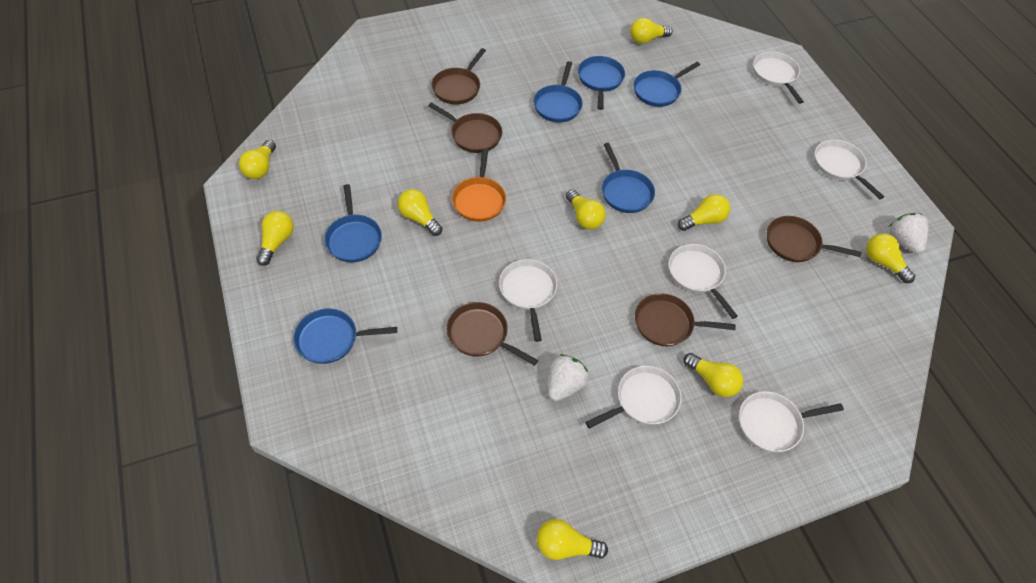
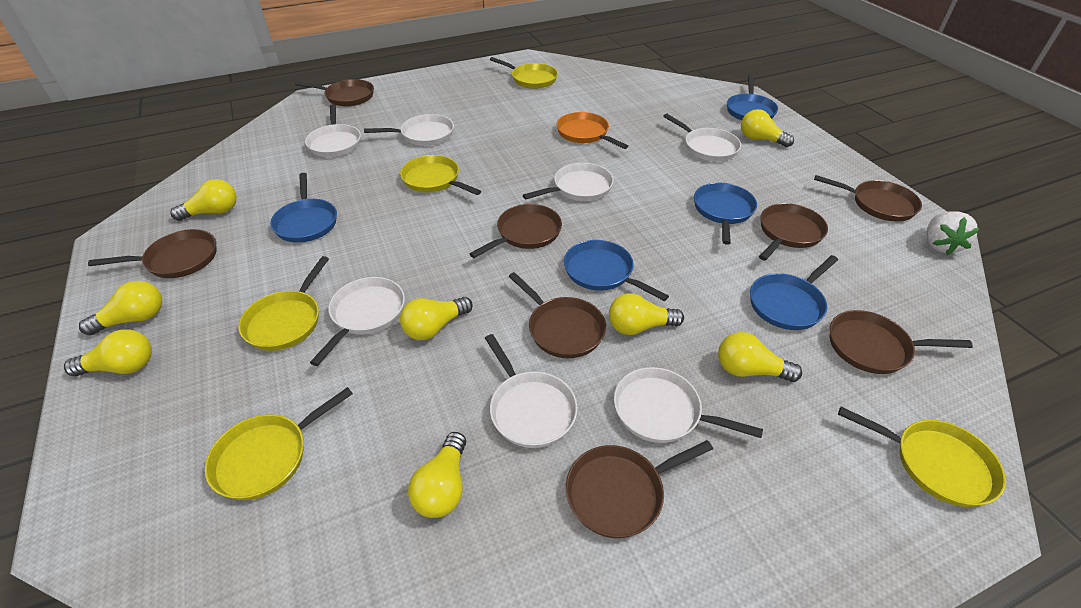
blue pan: [294,309,397,364] [324,184,382,262] [534,61,583,122] [578,56,625,110] [602,143,655,213] [634,62,700,107] = 6 -> [270,173,337,243] [564,240,669,301] [694,183,757,245] [727,76,778,120] [750,255,838,330] = 5
brown pan: [428,102,502,153] [431,48,486,105] [447,302,538,366] [635,293,736,346] [767,216,861,262] = 5 -> [88,229,216,278] [295,79,374,107] [469,204,562,258] [508,272,606,358] [566,440,713,538] [759,203,828,261] [814,175,922,221] [830,310,973,374] = 8
white pan: [499,259,557,342] [585,366,682,429] [669,244,738,319] [739,391,844,452] [753,52,804,104] [814,140,884,199] = 6 -> [305,104,361,157] [310,277,405,366] [364,114,454,146] [485,334,578,448] [523,163,614,201] [614,367,763,443] [663,114,741,161] = 7
white strawberry: [548,354,589,401] [889,213,929,254] = 2 -> [926,211,979,255] = 1
yellow light bulb: [239,140,276,179] [256,211,294,266] [397,189,442,236] [537,519,608,560] [566,190,606,230] [630,18,673,44] [678,194,730,231] [684,353,744,397] [866,234,915,283] = 9 -> [64,329,152,376] [79,281,162,335] [170,179,237,221] [400,297,473,340] [408,432,466,518] [609,293,684,335] [718,332,802,382] [741,109,794,147] = 8
yellow pan: none = 0 -> [205,387,353,500] [239,256,329,351] [400,155,481,195] [490,57,558,89] [838,407,1006,507] = 5

